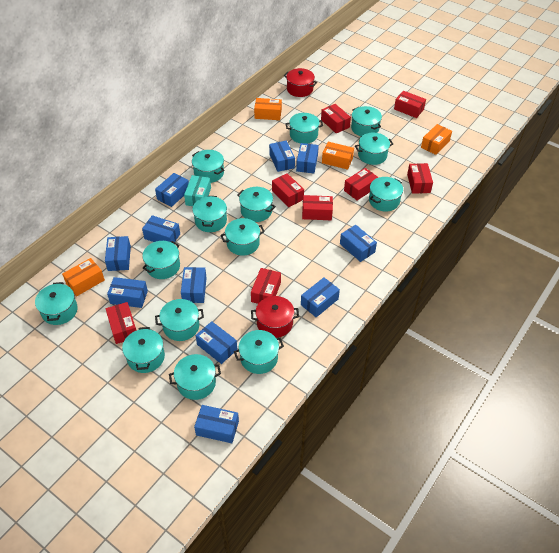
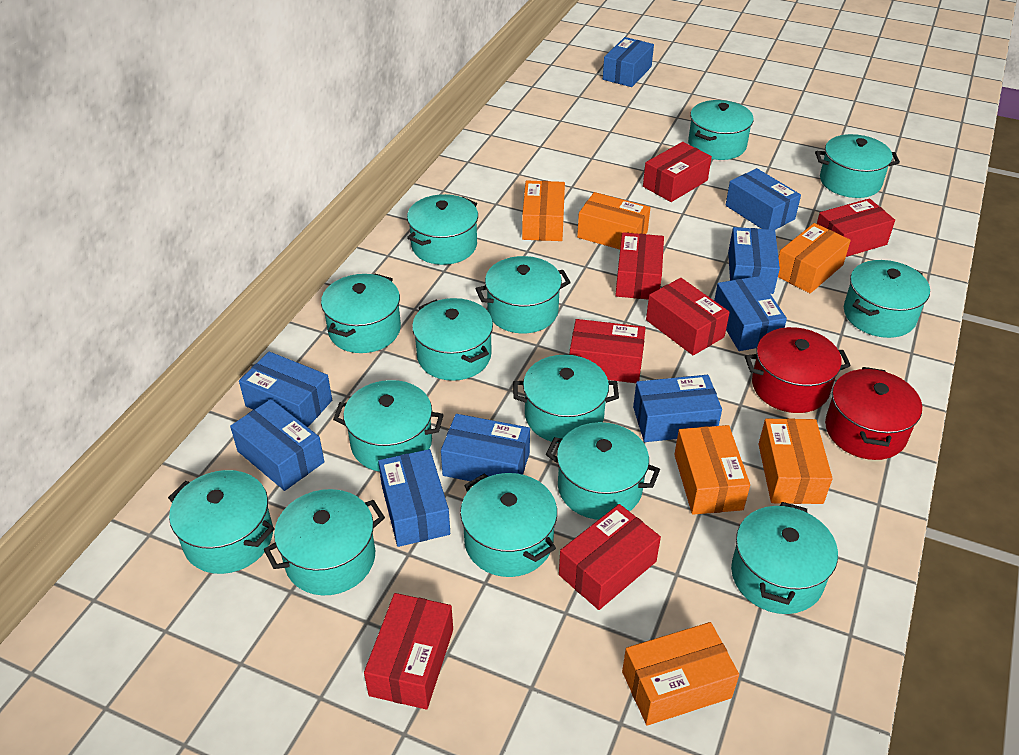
blue box: [105,236,131,271] [107,277,148,308] [142,215,180,242] [155,173,189,207] [181,267,207,303] [194,405,239,443] [196,321,237,364] [269,141,295,172] [296,143,319,173] [301,277,340,317] [340,225,377,262] = 11 -> [230,399,324,491] [239,352,332,427] [378,449,450,547] [441,414,530,481] [603,37,654,87] [633,375,722,442] [714,276,787,351] [726,168,801,230] [728,227,780,294] = 9
orange box: [62,258,105,296] [254,98,282,120] [322,142,354,170] [421,124,452,155] = 4 -> [522,180,565,241] [577,192,650,249] [622,622,739,726] [674,425,750,515] [758,418,833,504] [778,223,851,293] = 6
red box: [106,302,137,344] [251,268,281,304] [272,173,304,207] [302,195,333,220] [321,104,351,133] [344,168,379,200] [394,91,426,118] [407,163,433,194] = 8 -> [364,593,453,709] [559,504,661,610] [570,319,646,383] [615,232,664,300] [643,142,712,202] [646,278,730,356] [817,198,895,257] = 7
turquoise box: [184,175,211,206] = 1 -> none = 0

